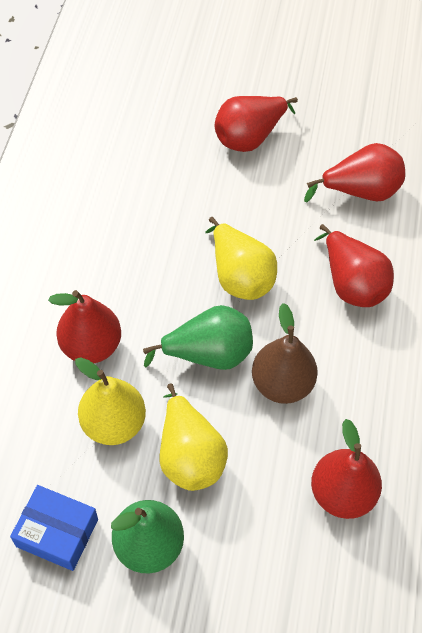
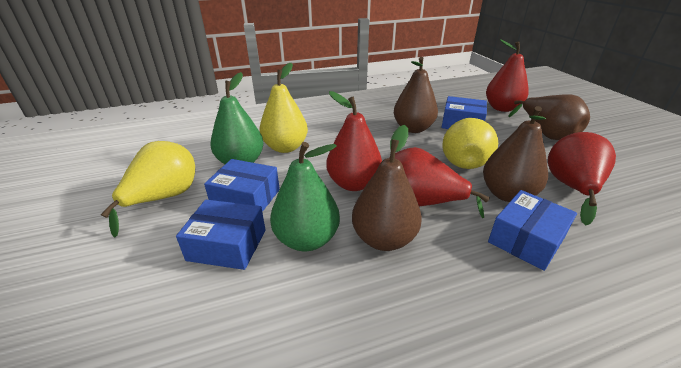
blue box: [10,485,98,571] = 1 -> [176,200,266,270] [204,159,280,212] [441,96,487,129] [488,190,577,271] = 4
brown pear: [252,303,318,404] = 1 -> [352,125,422,251] [394,57,438,133] [483,106,548,202] [509,94,590,140] = 4
red pear: [48,290,121,363] [214,96,298,152] [304,143,405,202] [311,419,382,519] [314,224,394,307] = 5 -> [326,91,382,191] [389,147,490,218] [486,39,529,112] [548,132,616,225] = 4

